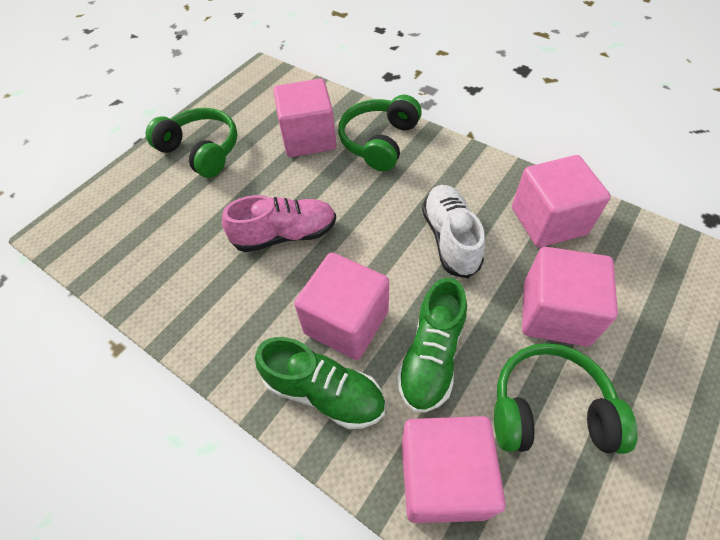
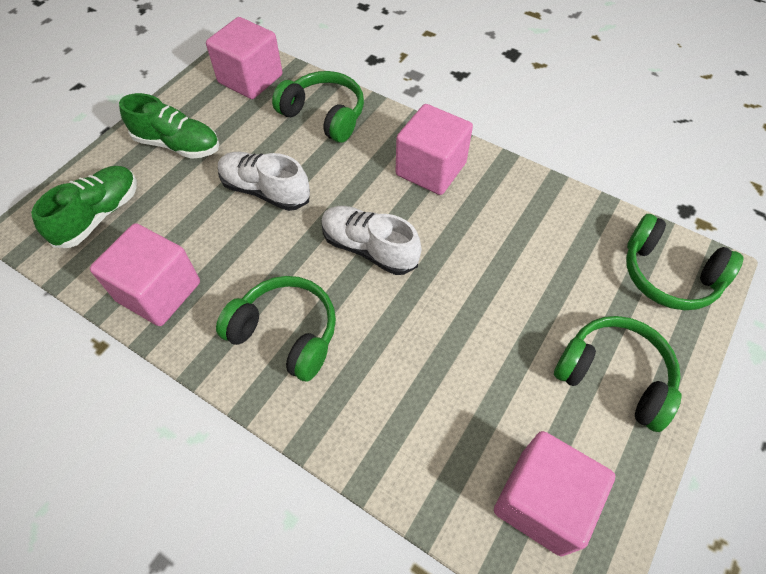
green headphones: [146,108,237,178] [338,95,422,172] [494,343,638,454] = 3 -> [216,276,336,382] [272,71,364,143] [554,316,682,432] [626,214,744,310] = 4
pink cube: [273,79,336,157] [294,253,389,360] [402,416,506,523] [512,155,611,247] [522,247,618,347] = 5 -> [90,223,200,326] [206,17,282,99] [396,104,473,195] [494,431,615,557] = 4
pink shoe: [222,195,336,252] = 1 -> none = 0
white shoe: [422,185,485,278] = 1 -> [218,152,310,211] [321,206,421,275] = 2

